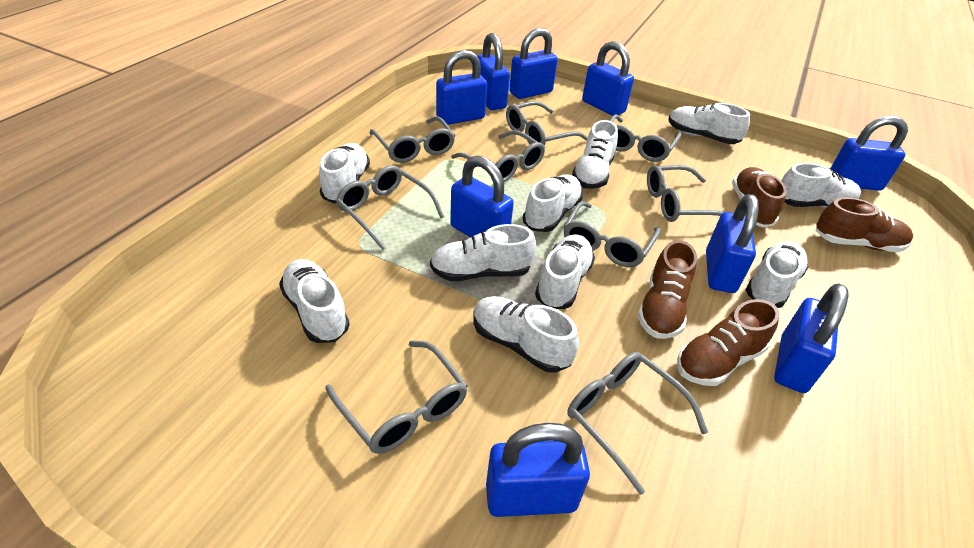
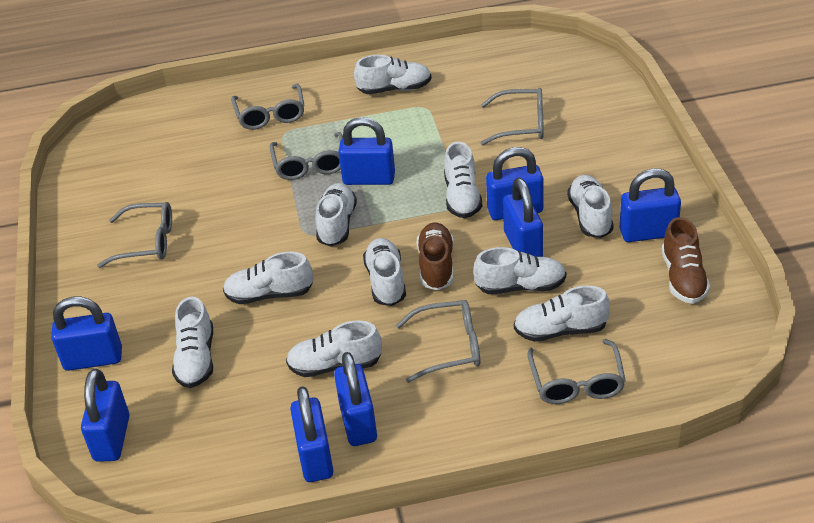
blue padlock: [436,50,487,125] [450,156,514,237] [477,33,510,110] [486,423,590,517] [509,28,558,99] [582,41,634,116] [706,194,759,293] [774,283,849,393] [830,116,908,191] = 9 -> [51,297,122,371] [81,369,129,462] [290,386,333,482] [334,352,377,446] [338,117,395,185] [486,147,543,220] [503,178,543,257] [620,168,681,242] = 8
brown shoe: [638,240,697,339] [677,299,780,386] [732,167,787,227] [815,197,913,252] = 4 -> [417,222,454,290] [662,217,710,304] = 2
grey glasses: [325,340,468,454] [336,165,444,250] [369,116,455,163] [451,130,545,182] [506,101,588,146] [563,201,661,267] [567,352,708,495] [610,115,681,162] [647,165,723,222] = 9 -> [97,202,172,268] [231,84,304,130] [270,132,343,180] [396,300,480,383] [481,88,544,145] [527,339,626,404] = 6

